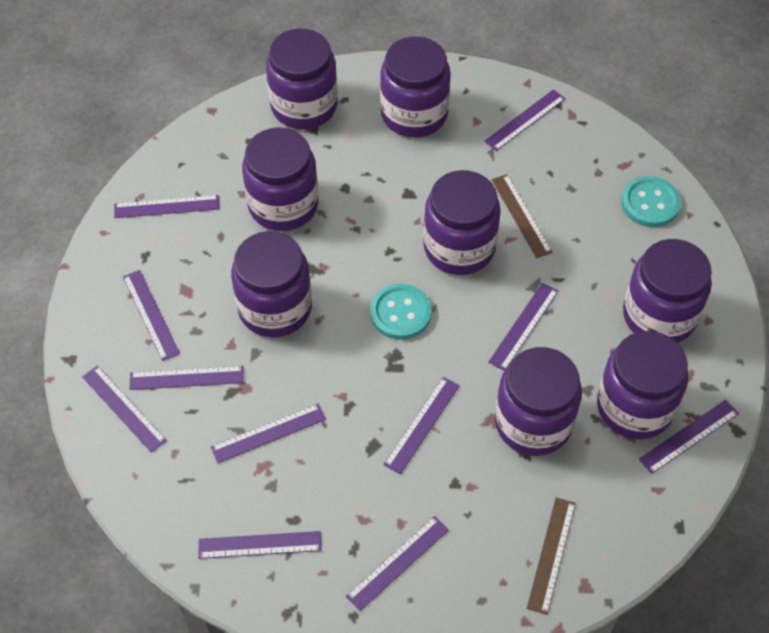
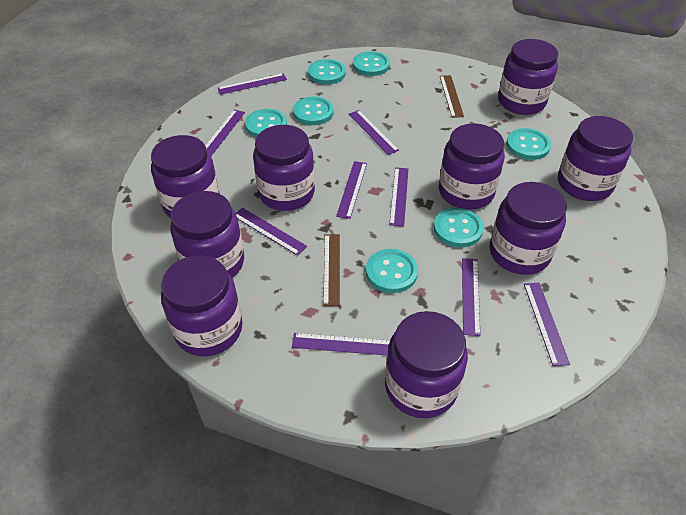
purple jar: [231,231,312,338] [242,127,318,231] [266,29,338,129] [380,37,451,138] [423,170,501,275] [495,347,582,456] [597,331,688,439] [623,239,712,343] = 8 -> [151,135,220,218] [161,255,242,356] [170,191,244,277] [253,125,315,211] [385,311,468,418] [439,123,505,210] [490,182,567,275] [498,39,558,115] [558,116,633,201] = 9
purple ruler: [82,365,167,452] [114,195,219,218] [123,270,180,361] [129,366,244,390] [198,531,322,559] [211,404,326,463] [346,516,449,611] [383,377,460,474] [484,89,565,151] [488,283,558,371] [639,400,739,474] = 11 -> [205,110,245,156] [217,73,287,95] [236,208,307,256] [292,333,390,355] [336,161,367,219] [349,110,399,155] [389,167,408,226] [462,258,480,336] [524,283,570,366] = 9
turquoise button: [370,284,432,340] [621,176,681,227] = 2 -> [245,109,287,137] [293,97,334,125] [308,59,346,85] [353,51,390,76] [366,249,418,293] [434,208,484,247] [506,128,551,160] = 7

